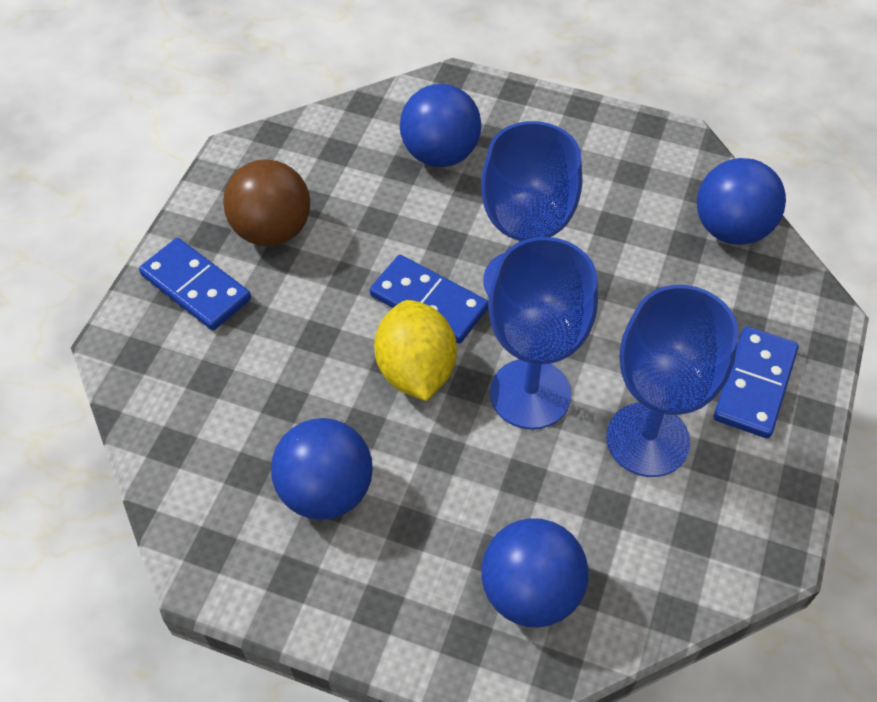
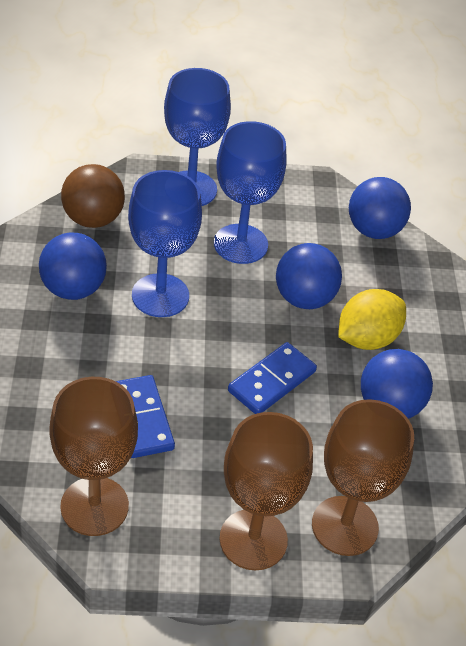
blue domino: [139,238,251,330] [370,255,488,344] [714,326,799,439] = 3 -> [116,375,175,458] [228,342,317,414] = 2
brown goblet: none = 0 -> [49,377,138,536] [219,412,313,570] [312,399,414,556] = 3

